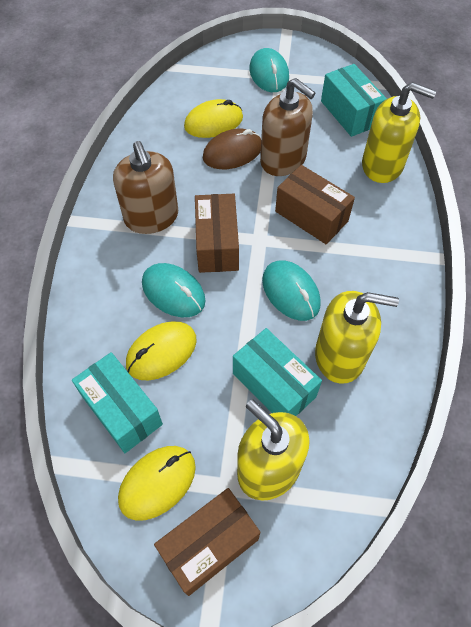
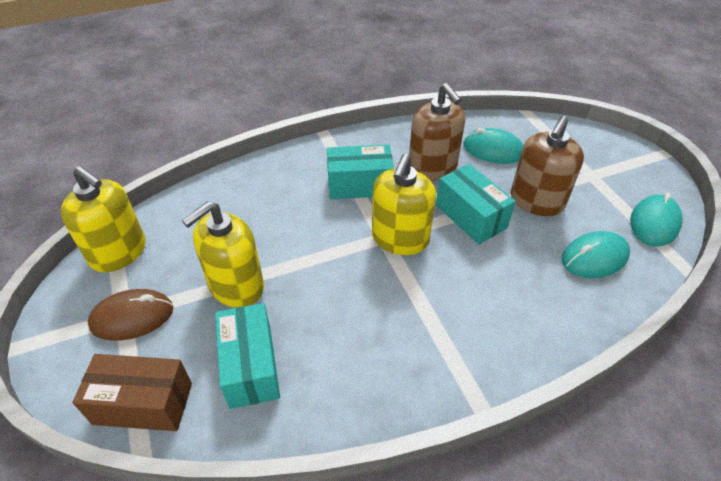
brown box: [154,488,260,596] [195,194,239,273] [275,165,355,244] = 3 -> [72,354,192,431] = 1
yellow mouse: [118,446,196,521] [126,321,197,380] [184,99,243,138] = 3 -> none = 0

